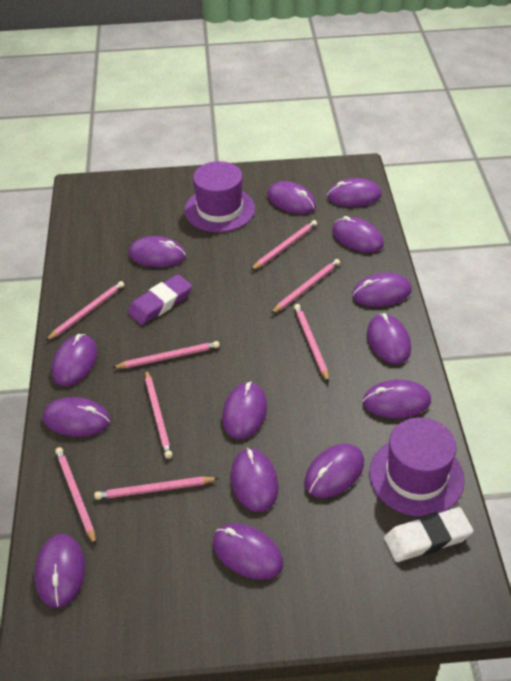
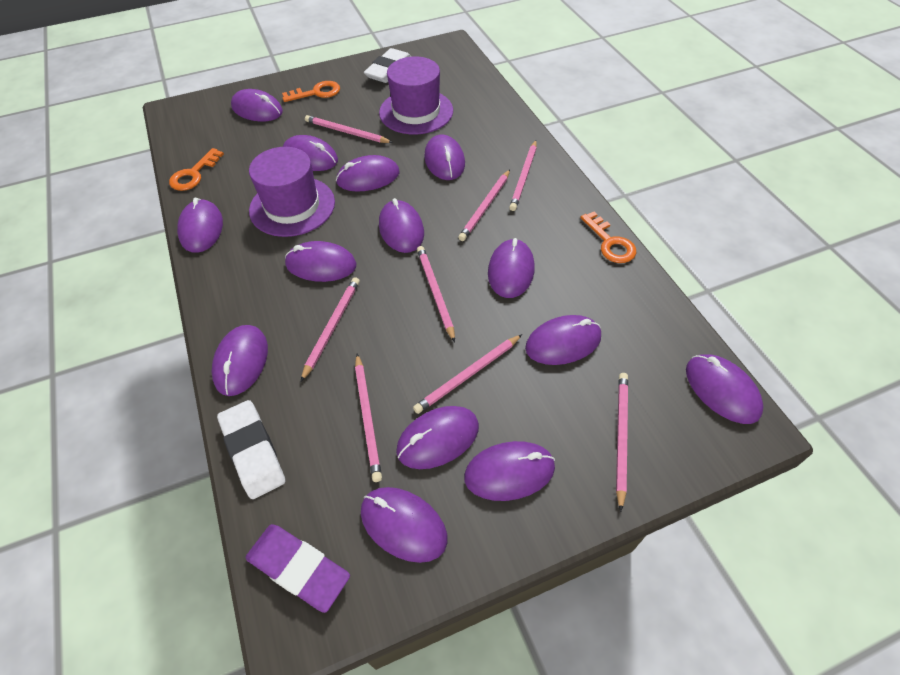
orange key: none = 0 -> [169,148,224,191] [282,81,340,102] [580,211,636,263] = 3
white eraser: [384,507,474,562] = 1 -> [217,400,285,499] [364,48,411,83] = 2

